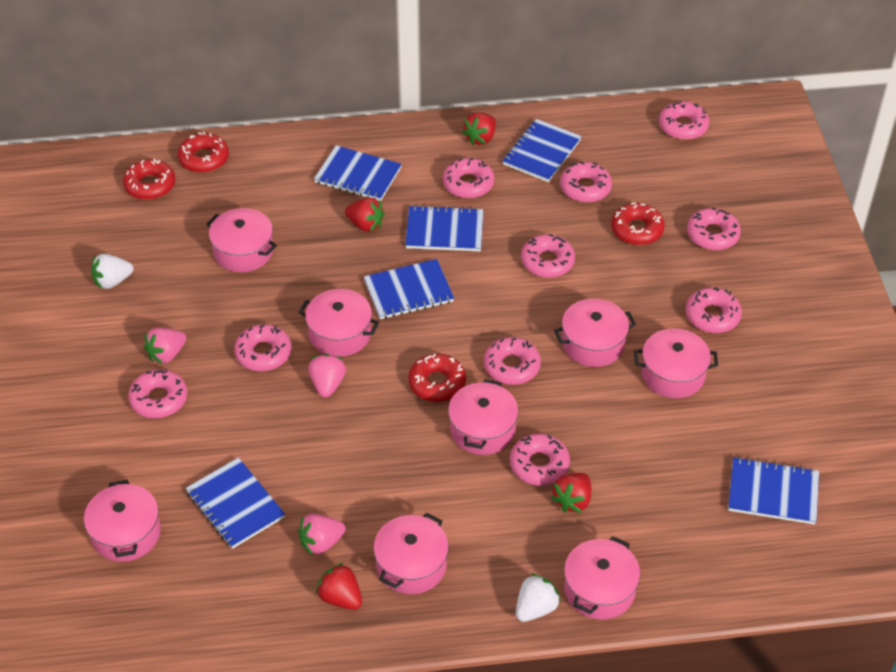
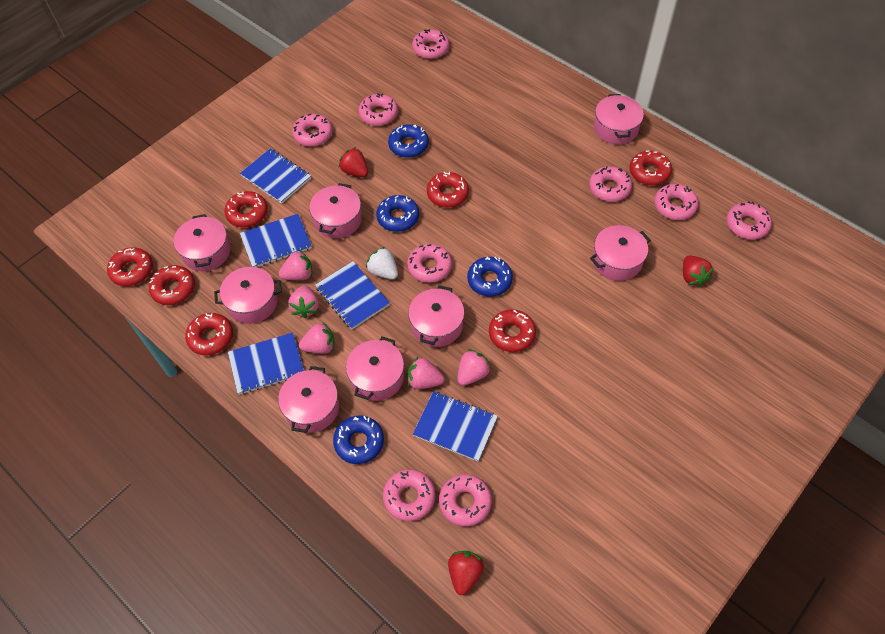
blue donut: none = 0 -> [333,415,384,464] [376,195,419,232] [388,124,429,158] [467,256,513,297] = 4
blue notebook: [186,457,285,549] [314,145,402,201] [364,259,454,319] [405,205,484,251] [503,119,582,182] [728,457,819,524] = 6 -> [228,333,304,395] [240,148,311,204] [240,214,312,267] [315,261,390,330] [413,391,498,462] = 5
pink donut: [128,369,187,418] [234,324,291,371] [443,158,494,198] [484,337,541,385] [510,433,570,486] [521,234,575,278] [560,162,612,202] [659,101,709,140] [686,287,742,333] [687,207,741,250] = 10 -> [292,114,333,146] [359,93,398,126] [383,469,436,521] [407,244,452,283] [412,29,449,59] [439,474,492,527] [589,166,632,202] [654,184,698,220] [726,201,772,240] = 9
pink strawberry: [144,327,186,364] [298,514,346,556] [308,354,346,398] = 3 -> [279,250,313,280] [288,285,319,318] [299,322,335,354] [408,357,445,389] [457,349,491,386] = 5
red donut: [123,158,176,200] [178,132,229,173] [408,353,466,402] [611,203,665,245] = 4 -> [107,247,153,286] [149,265,195,305] [185,313,233,355] [224,191,268,227] [427,171,469,208] [489,309,536,352] [629,150,672,185] = 7
red strawberry: [316,563,362,610] [345,197,385,232] [462,113,496,145] [551,473,591,513] = 4 -> [339,147,368,177] [448,551,484,595] [683,255,714,287] = 3
white strawberry: [91,254,133,289] [516,573,561,622] = 2 -> [366,247,398,279] = 1

